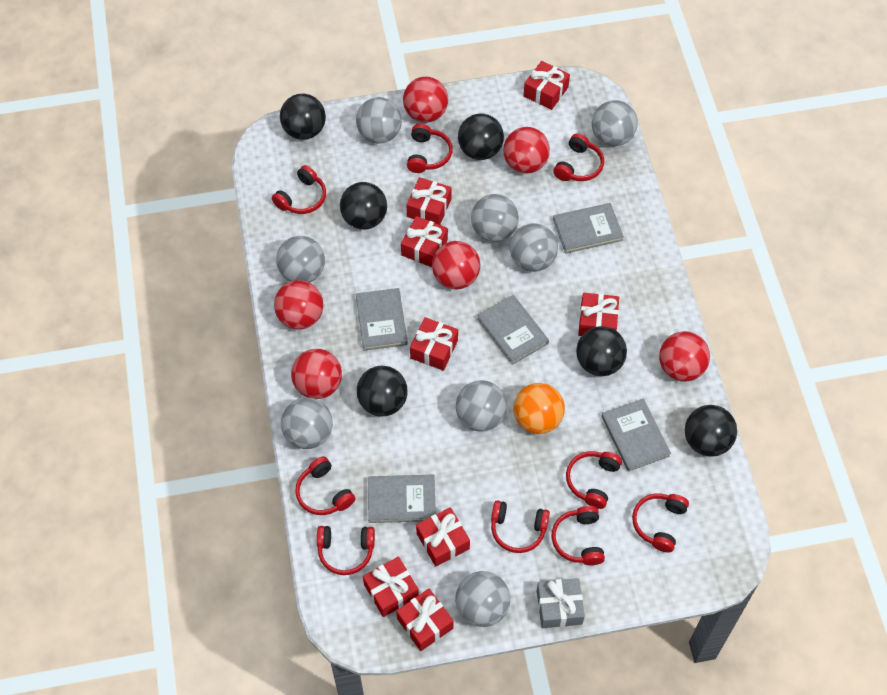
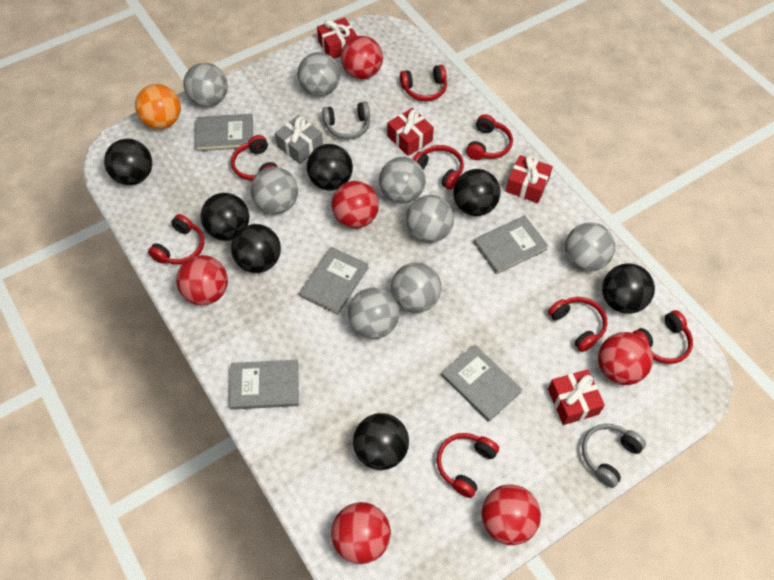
black ball: [280,94,326,140] [340,182,387,230] [357,366,408,416] [458,114,504,160] [576,326,627,376] [685,405,737,457] = 6 -> [104,139,152,185] [201,193,249,241] [231,224,281,273] [307,144,353,191] [353,413,409,470] [453,169,501,216] [602,263,655,314] = 7
grey headphones: none = 0 -> [322,102,370,140] [582,424,646,488] = 2
red gift: [363,557,419,617] [396,589,453,651] [401,216,448,267] [406,177,451,225] [410,317,458,371] [416,507,470,567] [523,61,570,110] [578,293,619,336] = 8 -> [317,18,357,59] [387,108,434,156] [506,155,553,203] [548,369,605,425] = 4
red headphones: [272,165,326,214] [295,456,356,515] [317,526,375,575] [407,124,453,173] [491,500,550,553] [552,506,605,565] [553,133,604,181] [566,451,622,509] [632,493,689,553] = 9 -> [148,214,204,265] [231,135,278,181] [400,65,447,101] [413,145,464,190] [437,433,499,498] [466,114,513,160] [548,297,607,352] [633,310,693,364] = 8

